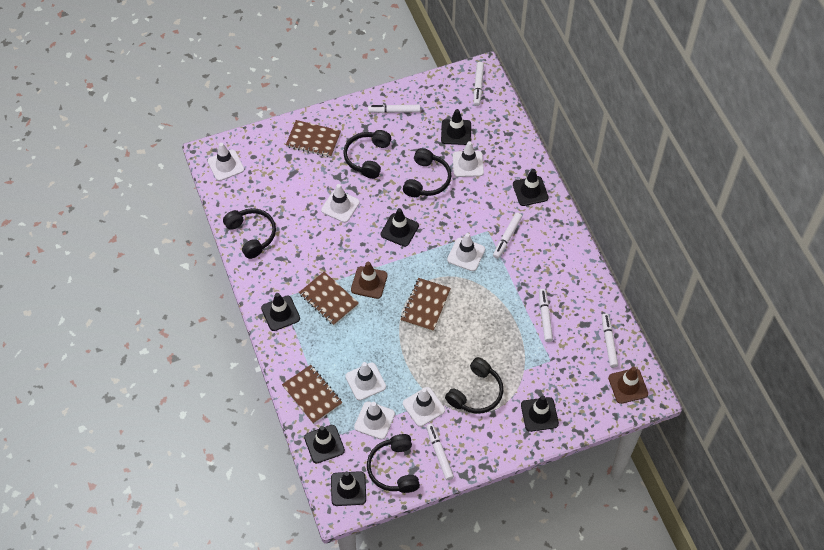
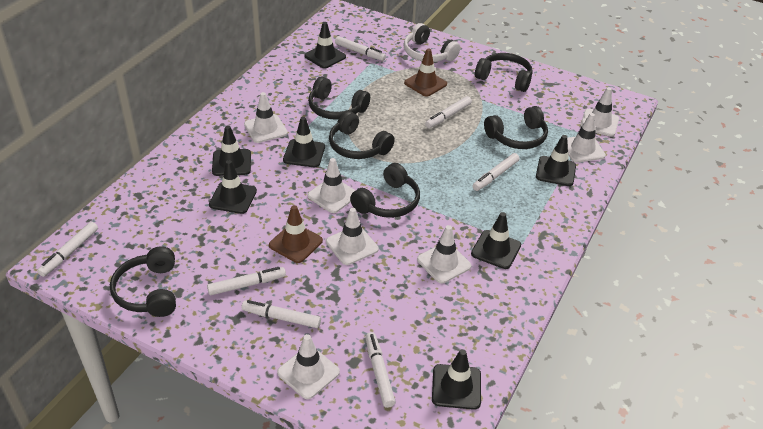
black headphones: [223,208,276,259] [343,130,391,179] [367,434,420,493] [403,148,451,197] [445,357,503,414] = 5 -> [110,246,176,317] [308,77,370,120] [329,111,395,159] [350,163,420,218] [475,53,533,92] [484,106,548,149] = 6
brown notebook: [282,365,342,424] [286,120,341,157] [299,272,359,326] [401,278,451,331] = 4 -> none = 0
white headphones: none = 0 -> [403,23,460,62] = 1
white marker: [368,105,420,113] [426,424,454,480] [474,62,484,106] [493,213,522,259] [539,289,553,342] [602,313,618,368] = 6 -> [37,222,98,277] [207,267,286,295] [242,300,321,328] [335,36,386,61] [365,332,396,408] [425,96,472,128] [472,153,519,191] = 7

